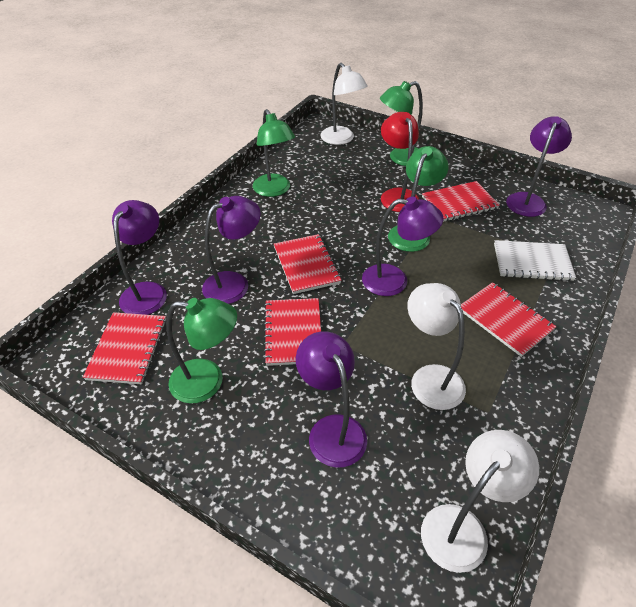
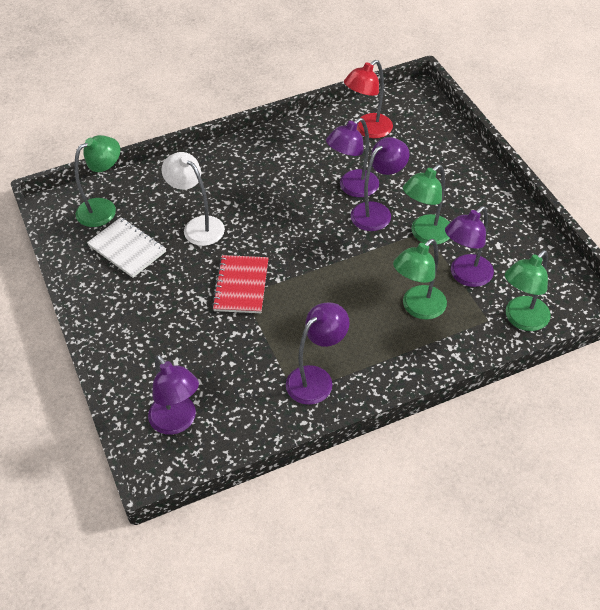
red notebook: [83,312,166,384] [263,298,321,366] [274,234,341,294] [422,181,500,222] [461,282,557,357] = 5 -> [212,255,269,313] = 1
white lamp: [320,63,368,145] [407,283,466,410] [421,430,539,573] = 3 -> [161,152,225,246] = 1

